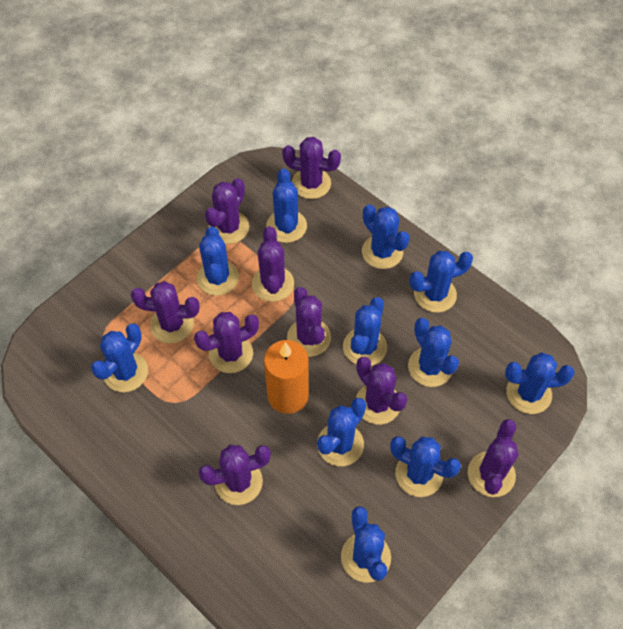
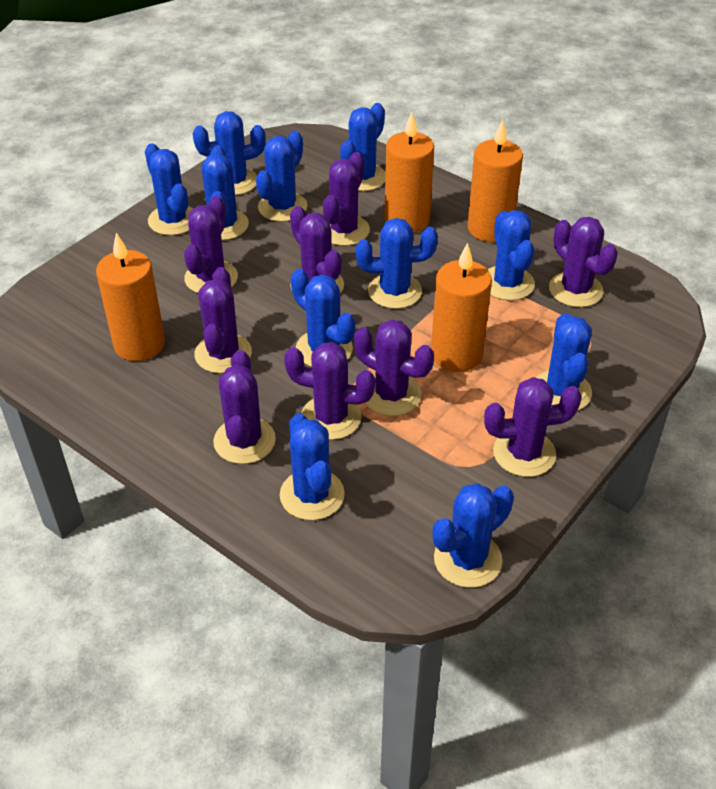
orange candle: [264,340,309,414] = 1 -> [96,233,165,361] [384,112,434,233] [431,243,492,372] [467,119,523,242] = 4

